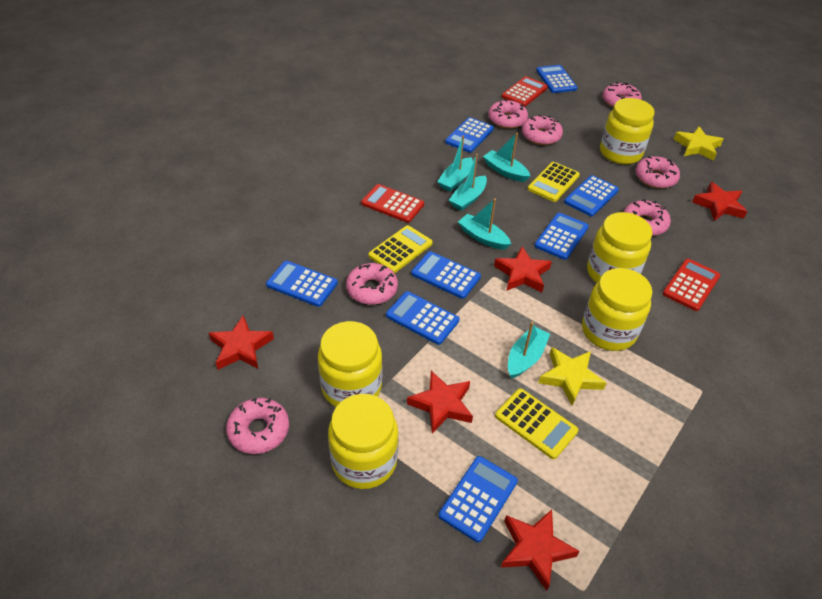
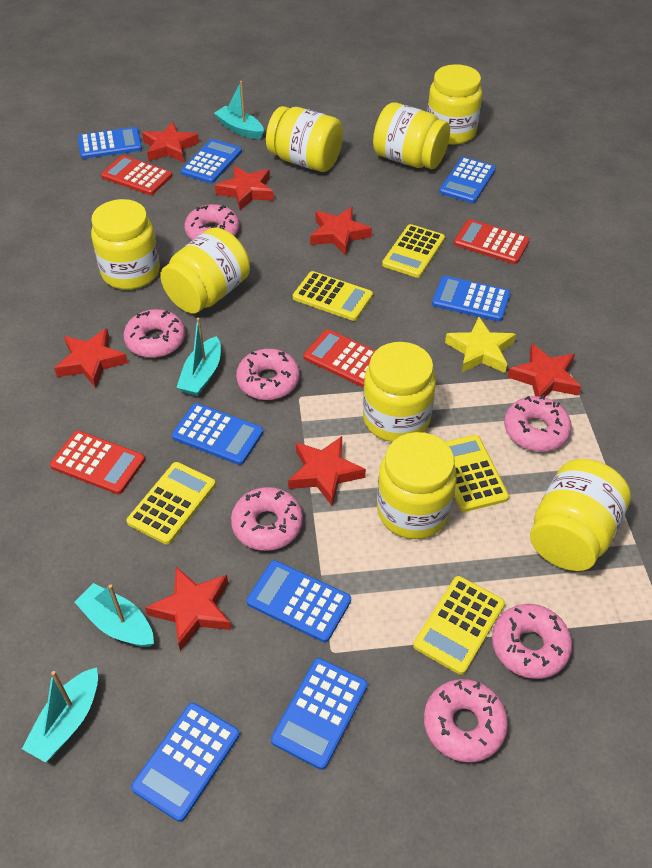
red calculator: [361,184,424,223] [502,76,548,107] [663,259,720,311] = 3 -> [50,430,145,494] [101,155,172,195] [304,329,376,388] [454,219,530,264] = 4
red star: [209,316,274,370] [407,370,473,433] [494,247,552,292] [501,510,580,591] [692,182,748,221] = 5 -> [54,328,128,388] [142,122,199,162] [145,567,231,651] [215,166,274,211] [288,436,366,506] [310,207,372,256] [507,344,581,397] = 7
turquoise boat: [437,135,473,192] [449,154,487,211] [458,198,511,250] [483,133,530,182] [508,322,550,379] = 5 -> [22,667,98,763] [74,583,154,647] [176,318,221,396] [214,81,264,139] = 4
yellow calculator: [368,225,433,273] [495,388,579,459] [528,162,580,202] = 3 -> [126,462,216,545] [293,271,373,321] [382,224,445,278] [413,576,505,675] [445,435,509,512] = 5
yellow jar: [318,321,382,407] [328,394,398,489] [582,268,653,351] [587,212,652,283] [600,98,655,164] = 5 -> [91,199,160,290] [160,228,250,313] [266,106,343,172] [363,342,436,442] [373,102,450,169] [377,432,457,539] [427,64,482,145] [530,459,631,571] = 8
yellow star: [538,347,606,406] [674,126,723,161] = 2 -> [445,317,516,373] = 1

